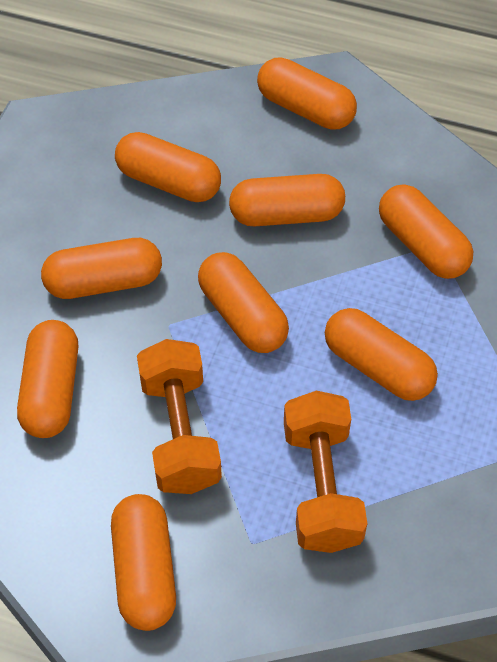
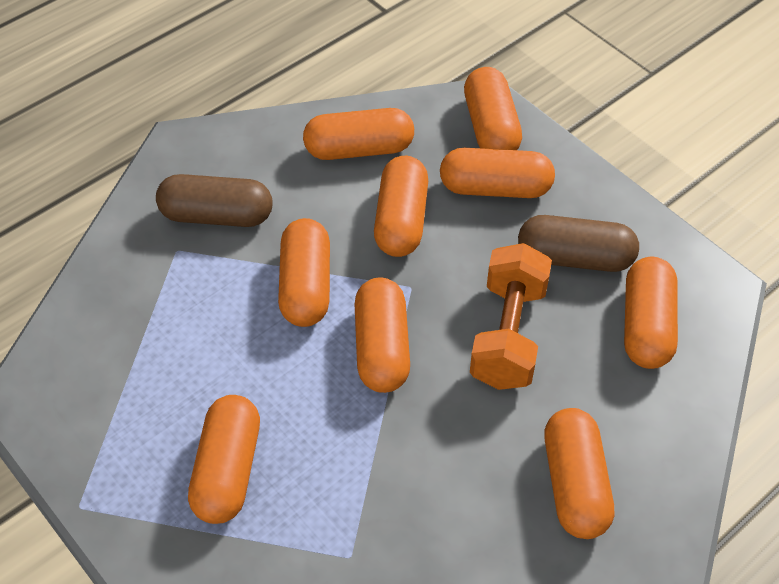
brown capsule: none = 0 -> [156,174,272,227] [518,215,639,272] = 2
orange dumbbell: [137,339,222,494] [284,391,367,553] = 2 -> [470,243,552,390] = 1

